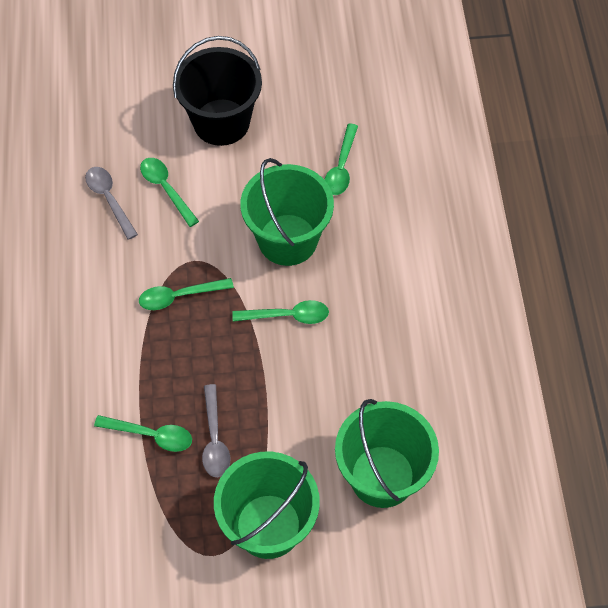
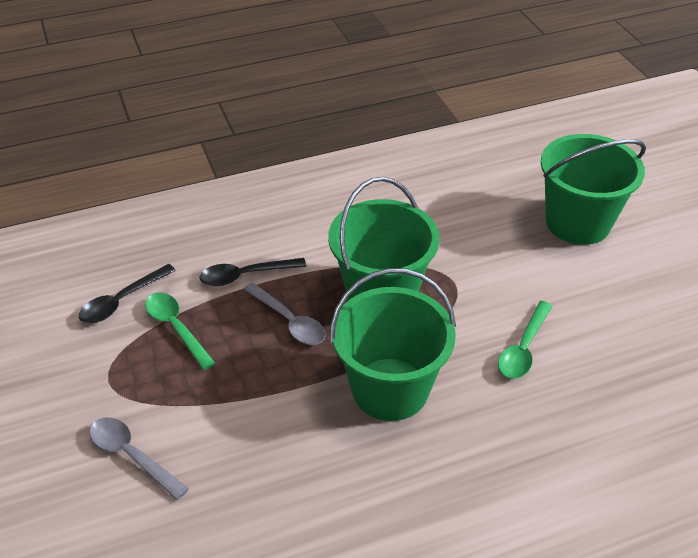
black bucket: [173,36,262,146] = 1 -> none = 0
black spoon: none = 0 -> [79,264,176,323] [200,258,306,286] = 2
green spoon: [94,415,192,452] [139,278,234,310] [140,158,199,227] [232,300,329,324] [325,123,358,195] = 5 -> [145,293,215,370] [498,301,552,379] = 2

